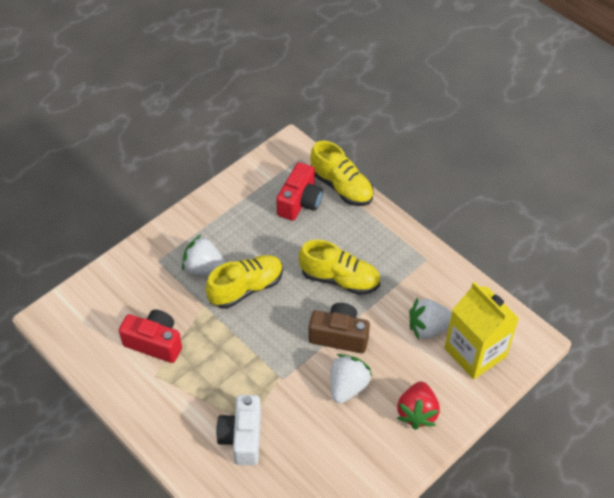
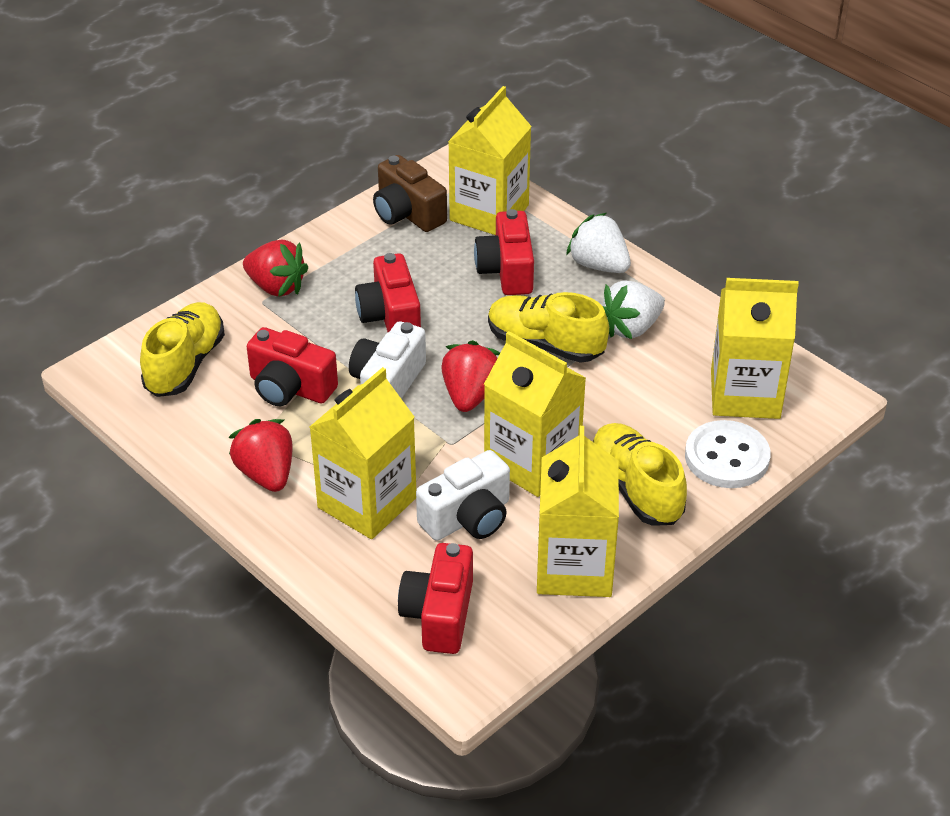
red camera: [119,309,182,363] [276,162,323,221] = 2 -> [247,327,338,406] [355,253,421,332] [398,543,473,654] [474,209,534,295] = 4
red strawberry: [397,381,440,430] = 1 -> [229,419,293,492] [243,239,308,297] [442,340,500,412] = 3
white button: none = 0 -> [685,420,771,488] = 1
white camera: [216,395,261,465] = 1 -> [349,321,426,399] [416,450,510,541] = 2
white strawberry: [182,235,226,275] [330,354,372,404] [409,297,452,340] = 3 -> [566,213,631,273] [602,280,665,339] = 2
yellow carton: [444,281,519,379] = 1 -> [310,367,416,539] [448,86,532,235] [484,331,586,497] [537,426,619,597] [711,278,799,419] = 5

